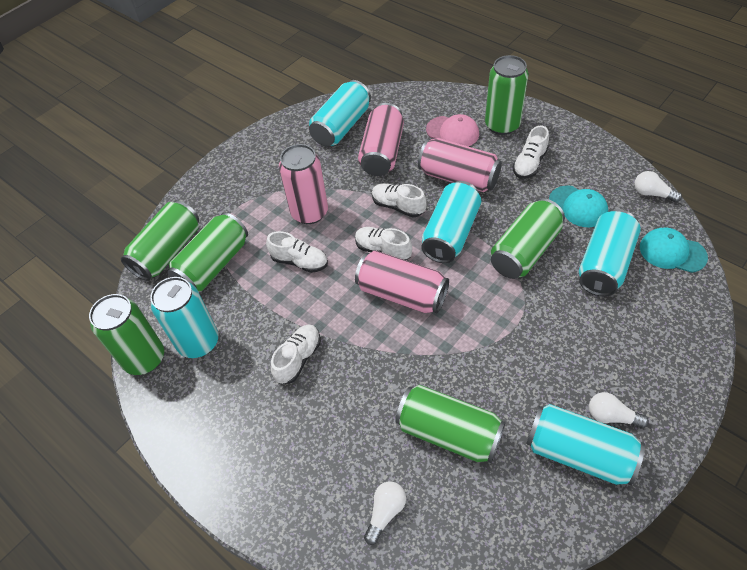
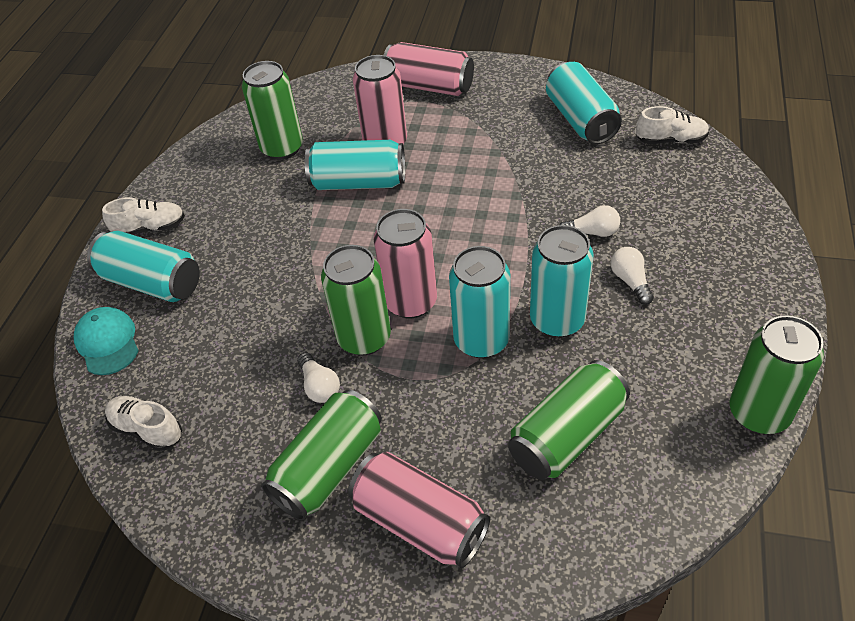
green can: [89,294,164,375] [121,200,199,281] [168,212,248,292] [395,385,506,463] [485,55,529,135] [491,198,565,279] = 6 -> [242,61,303,160] [261,390,382,520] [321,245,391,356] [508,360,630,480] [730,316,824,434] = 5
pink cap: [426,114,479,146] = 1 -> none = 0
turquoise cap: [549,185,608,227] [640,228,708,273] = 2 -> [74,307,139,375] = 1
white shoe: [266,231,328,273] [271,324,321,384] [355,227,412,260] [372,183,427,217] [513,125,549,179] = 5 -> [102,197,185,235] [105,396,182,451] [636,106,709,144] = 3

